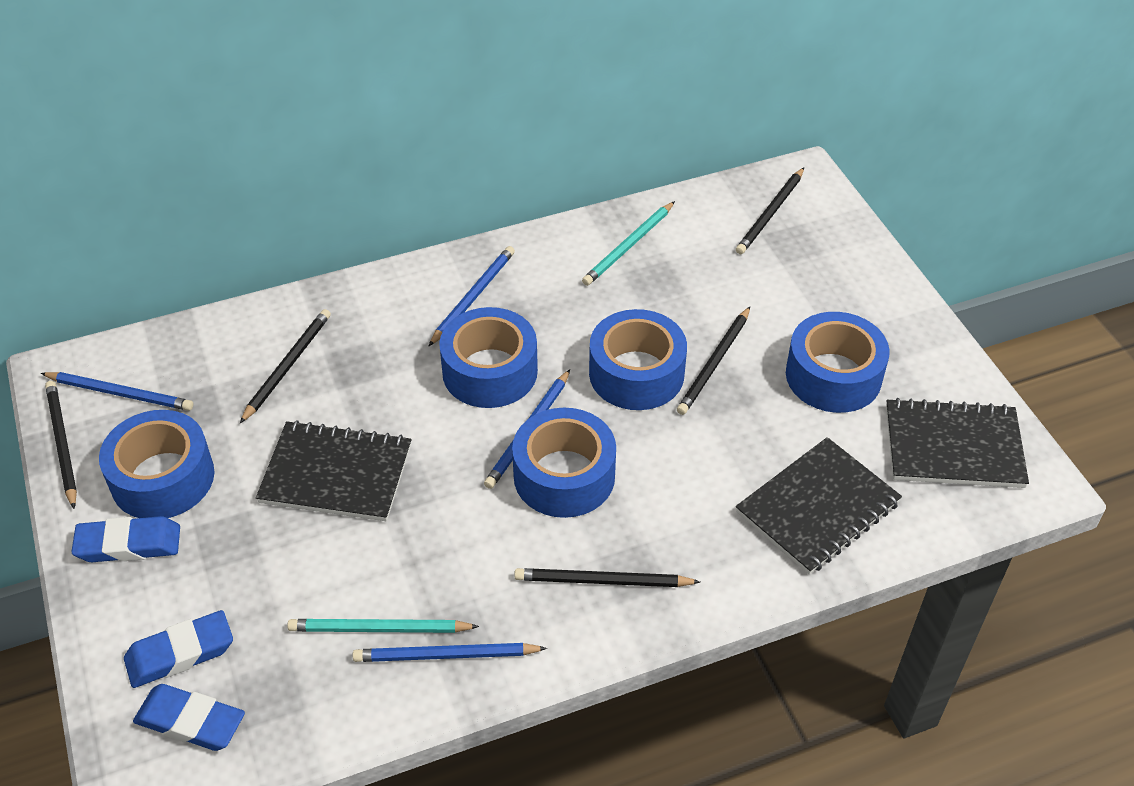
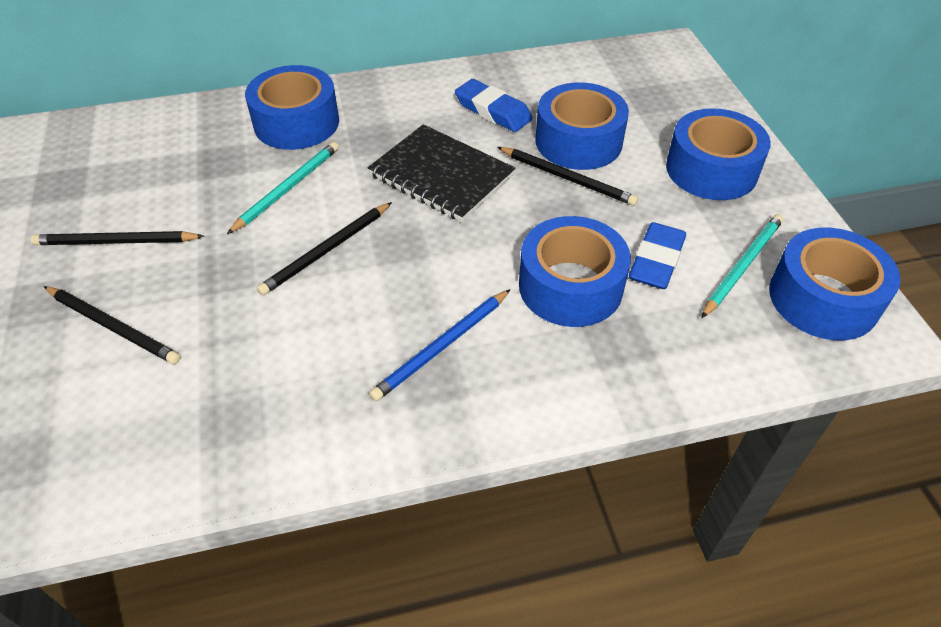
black notebook: [256,420,411,521] [736,437,902,575] [886,398,1029,488] = 3 -> [368,124,516,222] = 1
black pencil: [45,381,77,509] [240,309,331,423] [514,568,700,587] [677,307,750,415] [736,168,804,254] = 5 -> [31,231,204,245] [44,286,181,364] [257,202,392,296] [497,147,638,206] = 4
blue eraser: [71,516,180,562] [124,610,233,688] [133,684,245,751] = 3 -> [455,79,532,132] [629,222,686,289] = 2
blue pencil: [41,372,193,411] [353,643,547,662] [429,246,515,346] [484,369,570,489] = 4 -> [369,289,511,401] = 1

